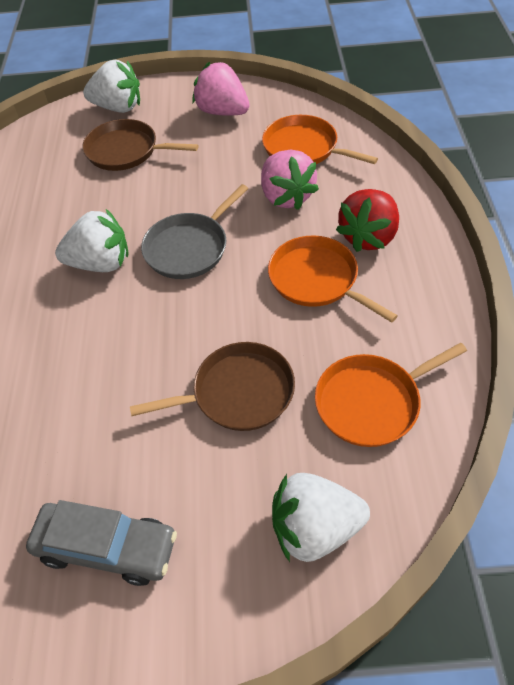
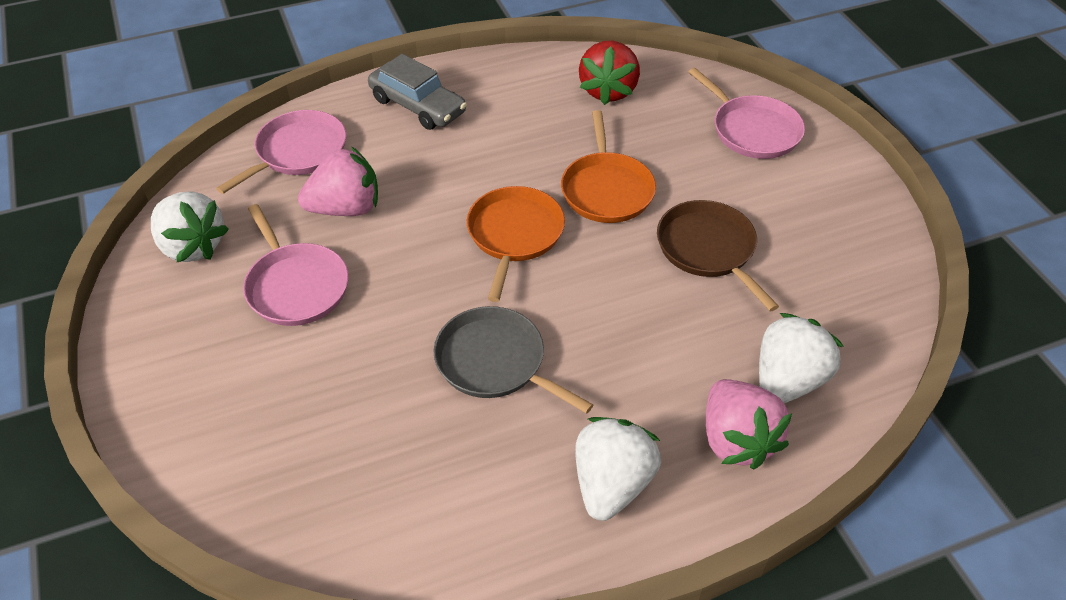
brown pan: [82,119,198,171] [130,342,295,431] = 2 -> [657,200,779,311] = 1
orange pan: [262,115,378,164] [268,236,398,323] [315,343,467,447] = 3 -> [467,186,565,302] [561,110,656,223] = 2
pink pan: none = 0 -> [216,110,346,194] [243,204,349,326] [689,68,805,159] = 3

